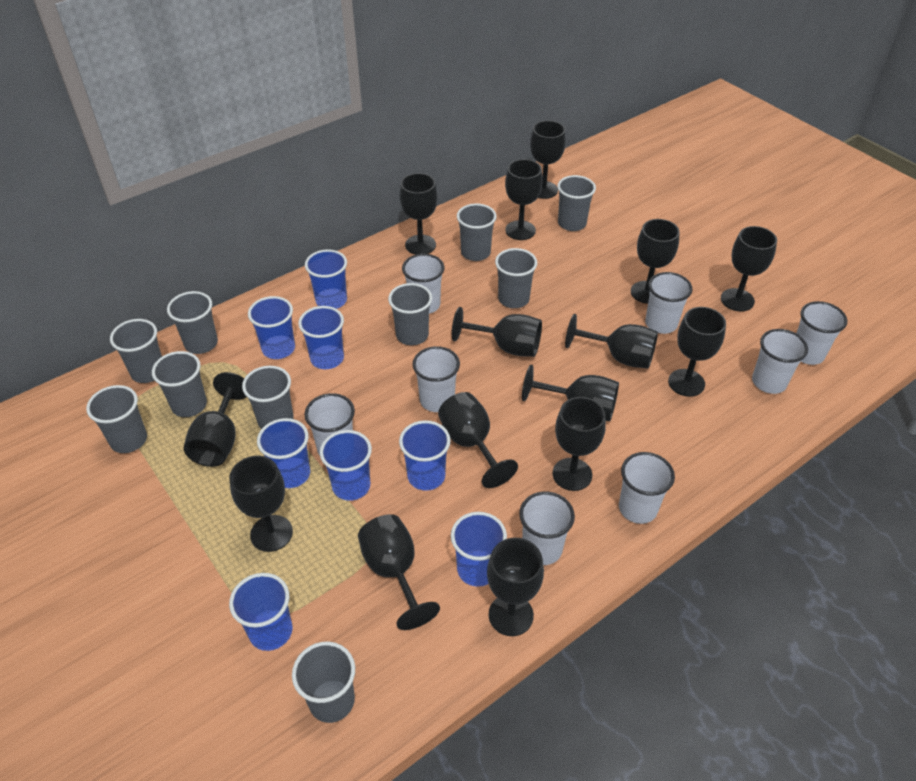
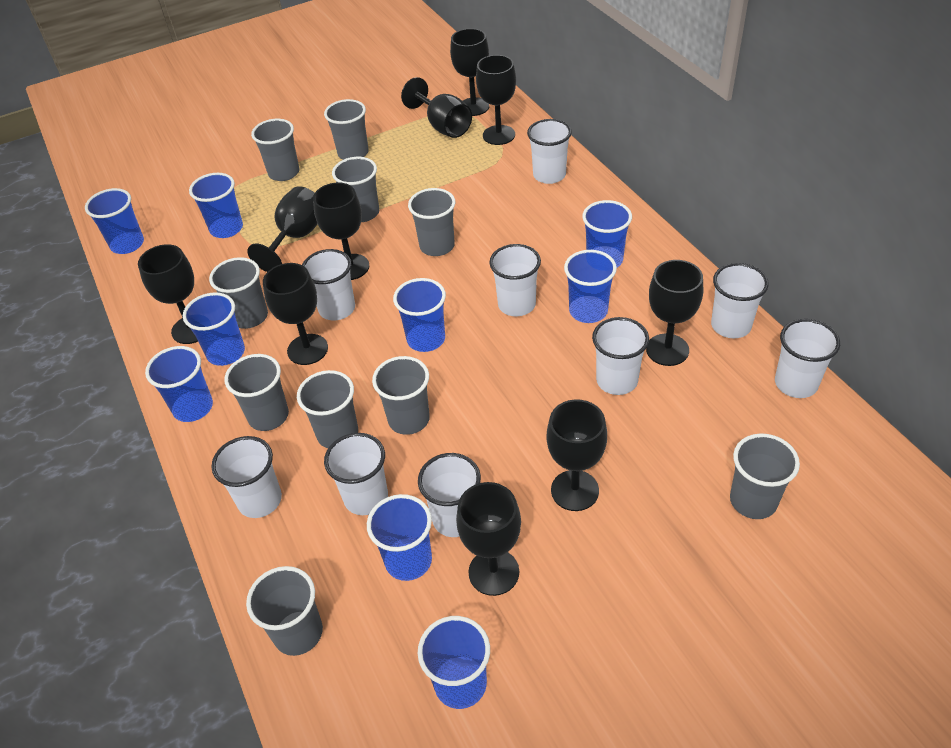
black goblet: [184,372,247,467] [229,456,293,552] [358,514,440,630] [400,173,438,255] [438,392,518,488] [452,307,542,357] [487,538,544,636] [505,159,543,240] [522,365,619,421] [530,121,566,199] [553,397,606,491] [565,314,658,368] [631,219,680,304] [668,307,726,397] [721,226,777,311] = 15 -> [138,244,198,344] [247,186,317,272] [263,263,328,365] [313,183,369,280] [401,77,472,138] [450,28,489,116] [456,482,521,596] [476,55,516,145] [547,399,607,511] [646,260,703,366] = 10
blue cup: [229,573,292,651] [248,296,295,359] [257,418,310,488] [298,306,344,369] [305,249,347,309] [320,430,372,501] [399,420,451,491] [451,512,507,587] = 8 -> [85,188,144,254] [145,346,213,422] [183,292,245,366] [189,173,243,238] [367,494,432,581] [393,278,446,352] [418,616,490,709] [564,250,617,323] [582,200,632,268] = 9
white cup: [304,393,355,456] [402,254,444,314] [413,346,460,412] [519,491,575,565] [619,452,675,524] [645,272,693,334] [752,329,808,394] [796,301,847,365] = 8 -> [211,436,282,518] [302,249,355,320] [324,433,388,515] [418,453,481,537] [489,244,541,316] [527,119,572,184] [592,317,649,395] [711,263,769,338] [775,319,840,398] = 9

